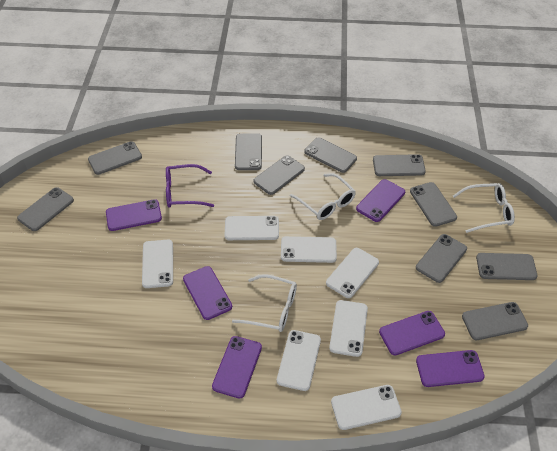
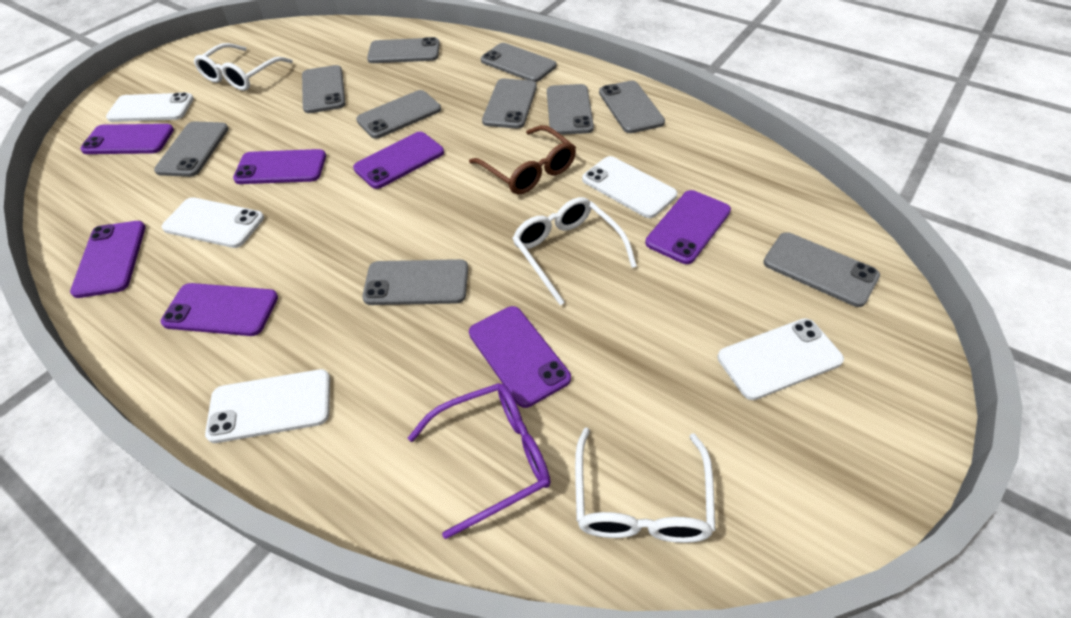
brown glasses: none = 0 -> [469,125,576,194] = 1
purple phone: [106,199,162,231] [183,266,232,320] [212,336,262,399] [356,179,405,222] [379,311,445,355] [416,350,485,387] = 6 -> [70,221,146,298] [80,124,174,154] [161,283,278,336] [233,149,326,184] [353,132,444,189] [469,306,571,408] [645,190,731,264] = 7
white phone: [142,240,173,288] [224,216,279,240] [277,330,321,391] [281,236,337,263] [326,248,379,298] [329,300,368,357] [331,385,402,430] = 7 -> [106,92,194,122] [162,197,264,248] [205,369,330,443] [582,156,677,218] [717,318,844,400] = 5

